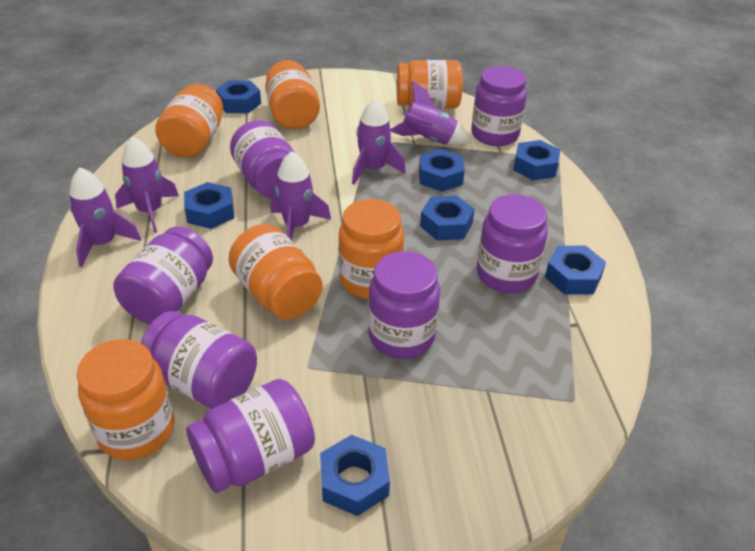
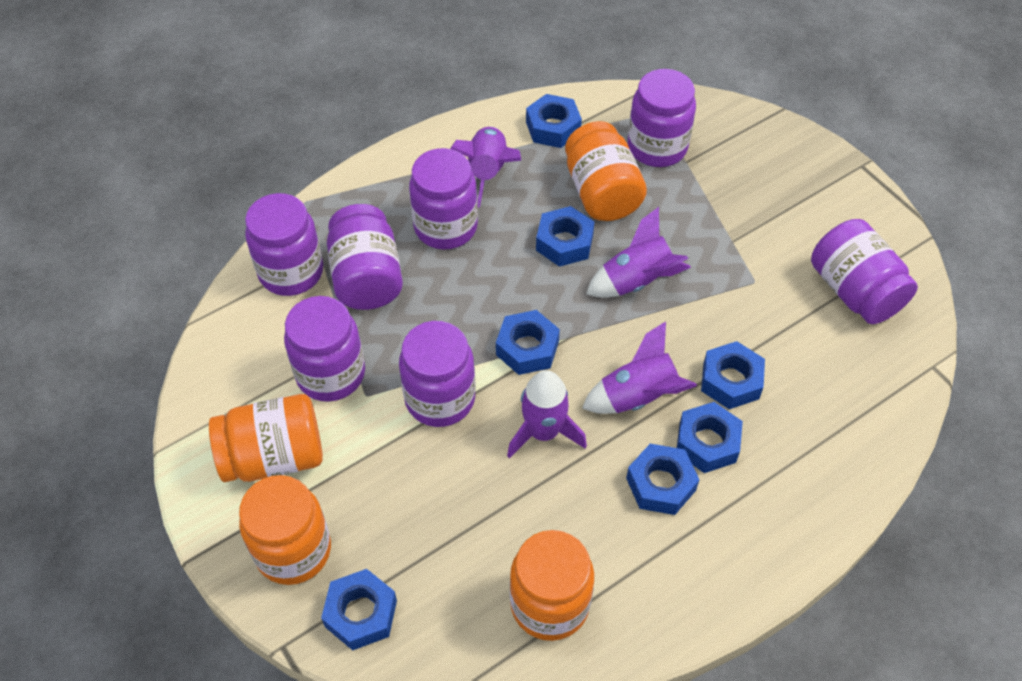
orange jar: [77,339,174,460] [155,84,223,158] [229,224,323,319] [265,60,320,129] [338,199,404,299] [397,60,463,109] = 6 -> [209,394,323,482] [239,475,331,585] [510,530,594,641] [565,121,647,221] = 4
purple rocket: [69,167,141,267] [115,137,179,233] [271,151,331,240] [352,98,406,185] [390,81,470,145] = 5 -> [450,126,521,208] [507,370,587,458] [582,321,697,414] [586,207,691,298] = 4

